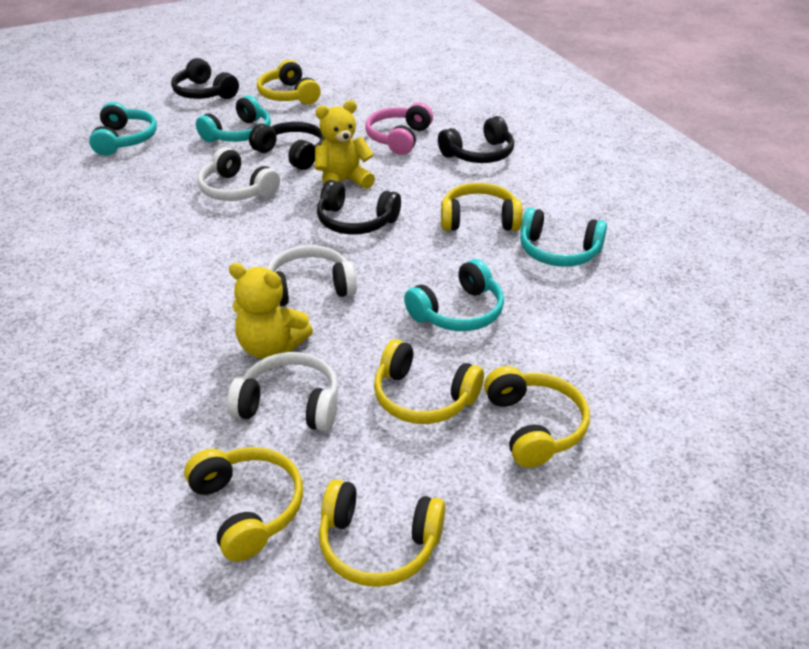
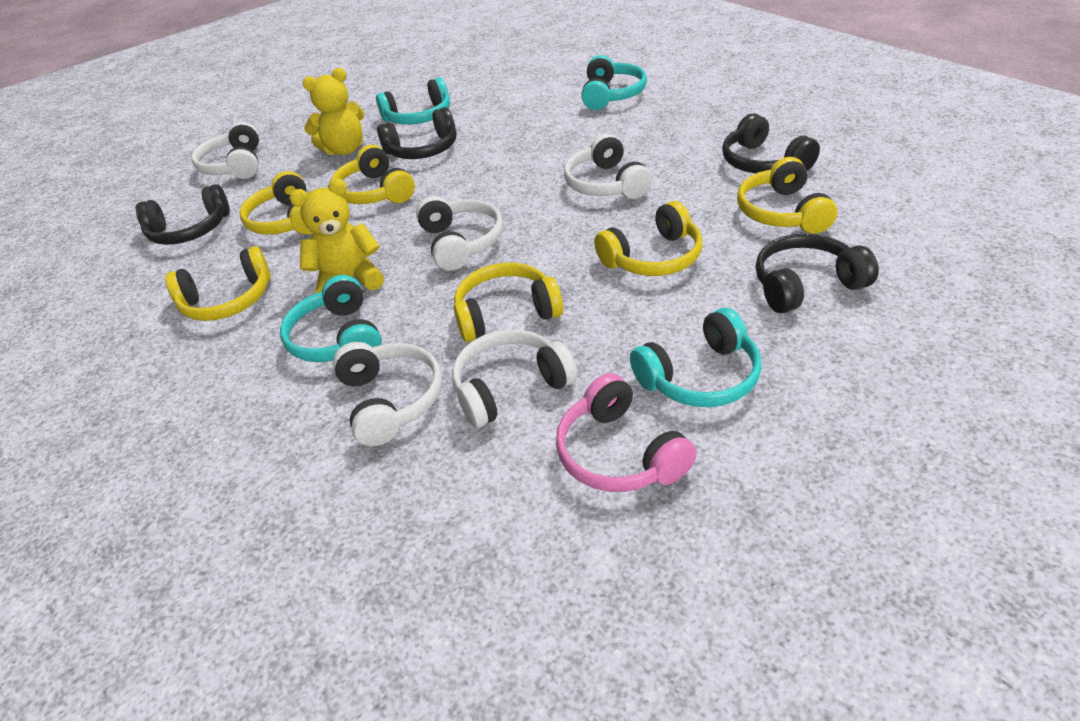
white headphones: [198,147,280,201] [227,352,338,431] [267,245,357,306] = 3 -> [191,122,259,179] [333,342,442,446] [416,196,503,271] [452,329,577,428] [564,134,652,199] = 5

